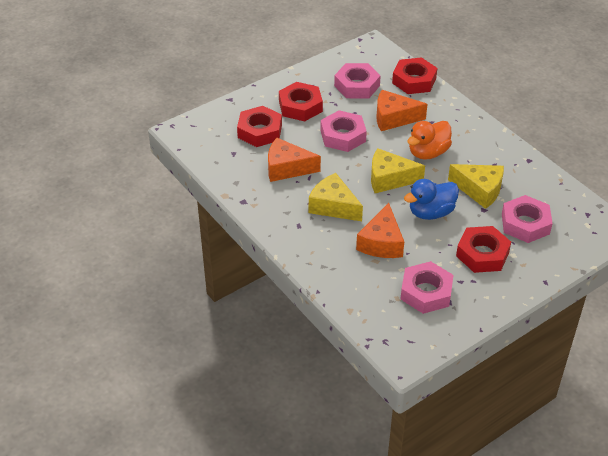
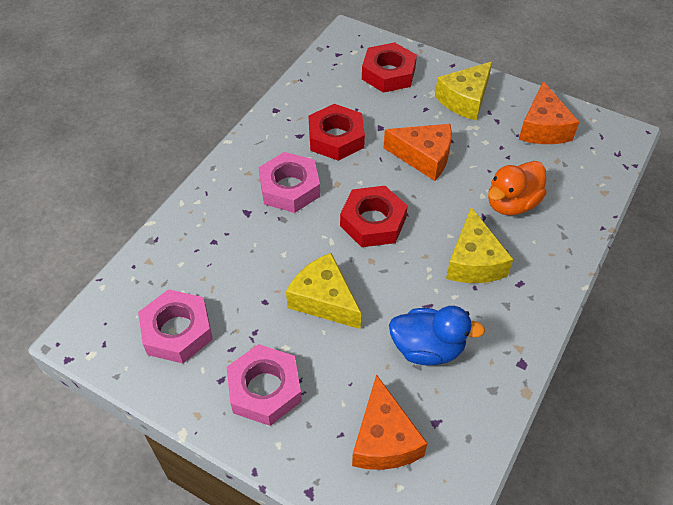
pink nut: [320,110,367,152] [334,63,381,98] [401,261,453,314] [502,195,553,243] = 4 -> [138,289,213,364] [226,344,302,426] [258,152,320,213] = 3
red nut: [237,106,282,147] [279,82,323,122] [392,57,437,94] [456,226,511,273] = 4 -> [309,104,365,161] [340,186,408,247] [362,42,417,93] = 3

